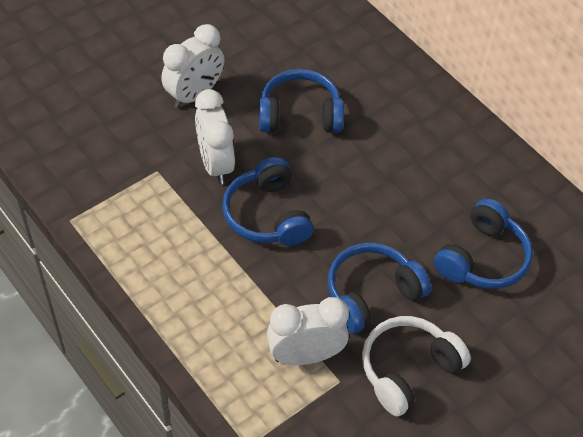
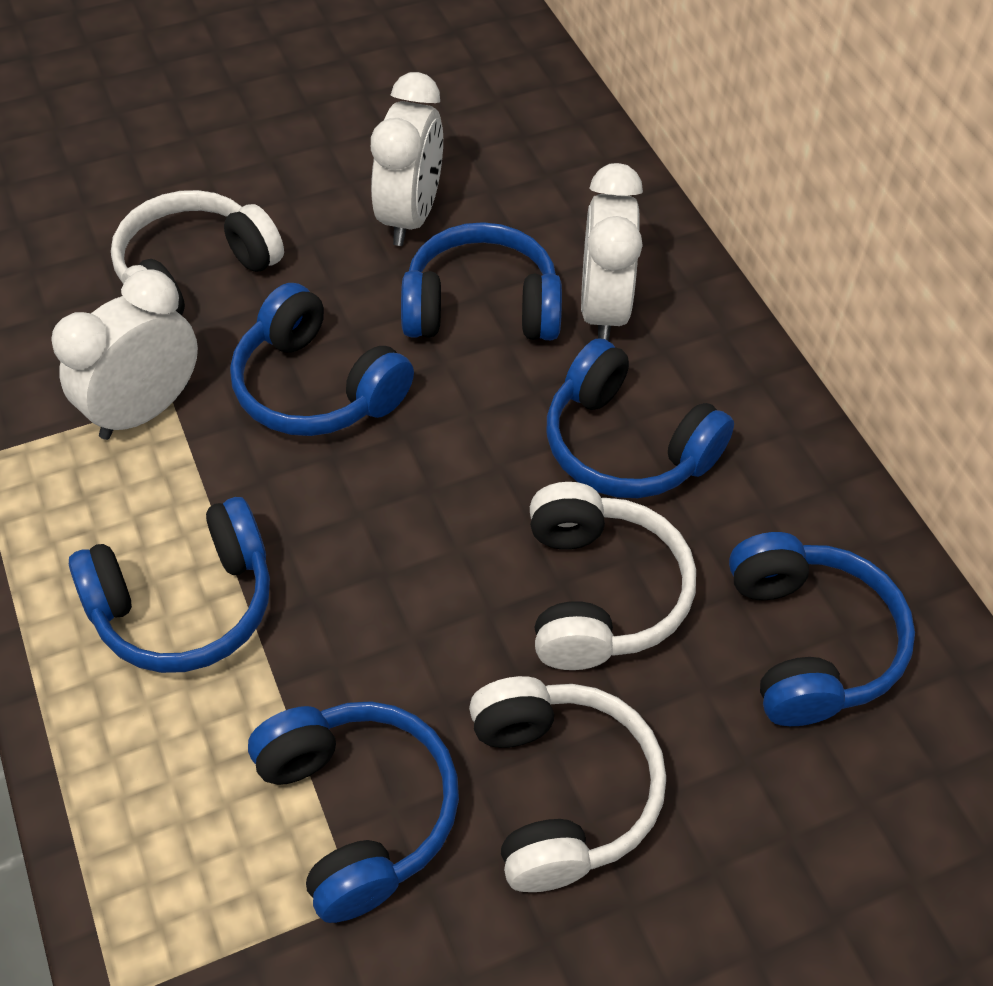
blue headphones: [222,157,313,246] [259,69,344,133] [327,243,431,334] [434,198,533,289] = 4 -> [69,497,270,673] [230,283,414,436] [248,701,459,923] [401,222,562,340] [547,338,734,498] [729,532,915,726] = 6
white headphones: [362,316,471,416] = 1 -> [111,190,284,315] [469,676,666,892] [530,482,696,670] = 3

